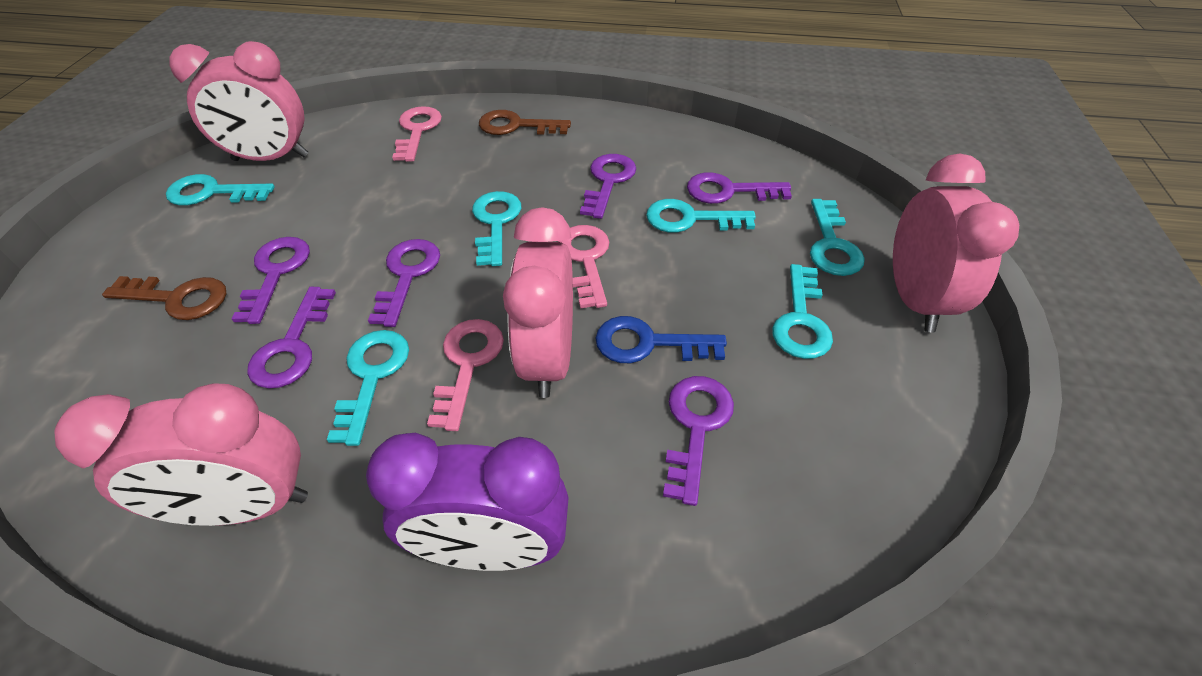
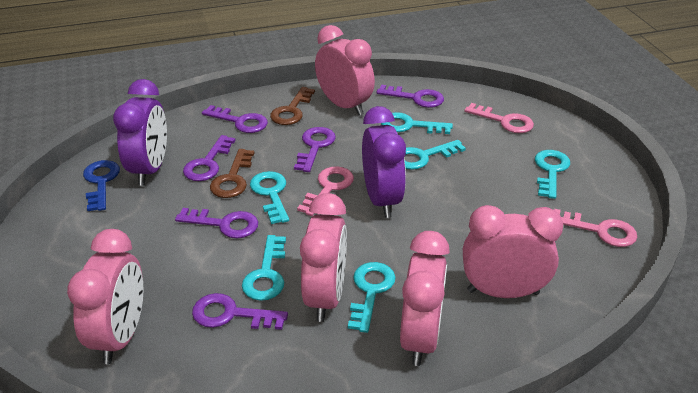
pink clock: [54,383,308,526] [169,41,308,161] [503,207,573,398] [893,154,1019,333] = 4 -> [67,229,143,364] [300,193,347,322] [315,25,375,115] [400,231,450,366] [463,205,563,298] = 5
purple clock: [366,433,569,571] = 1 -> [113,79,167,186] [362,106,406,218] = 2

